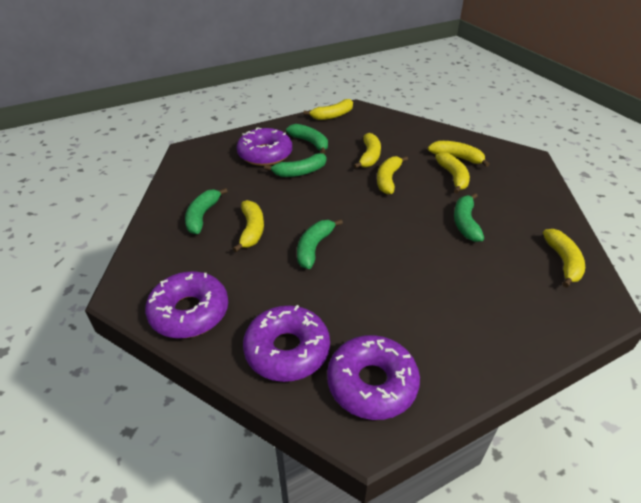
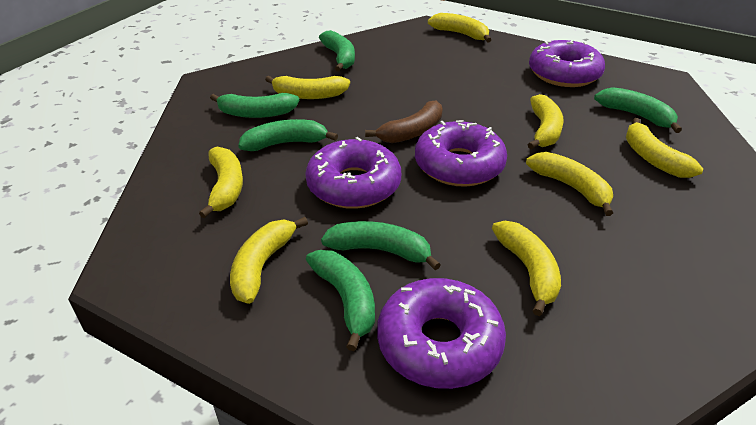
brown banana: none = 0 -> [365,100,443,143] = 1
green banana: [185,188,228,234] [264,153,326,177] [286,124,328,154] [297,219,343,269] [454,193,484,242] = 5 -> [210,93,299,118] [238,119,338,151] [306,250,375,351] [319,30,355,72] [321,221,441,270] [594,87,682,133] = 6
yellow banana: [233,200,264,252] [303,99,353,120] [353,133,381,169] [377,156,408,195] [428,141,490,167] [435,152,470,194] [543,229,585,288] = 7 -> [199,146,243,218] [230,217,308,304] [265,76,350,99] [428,13,492,43] [492,221,561,316] [526,152,613,216] [527,94,564,149] [626,118,703,178] = 8

